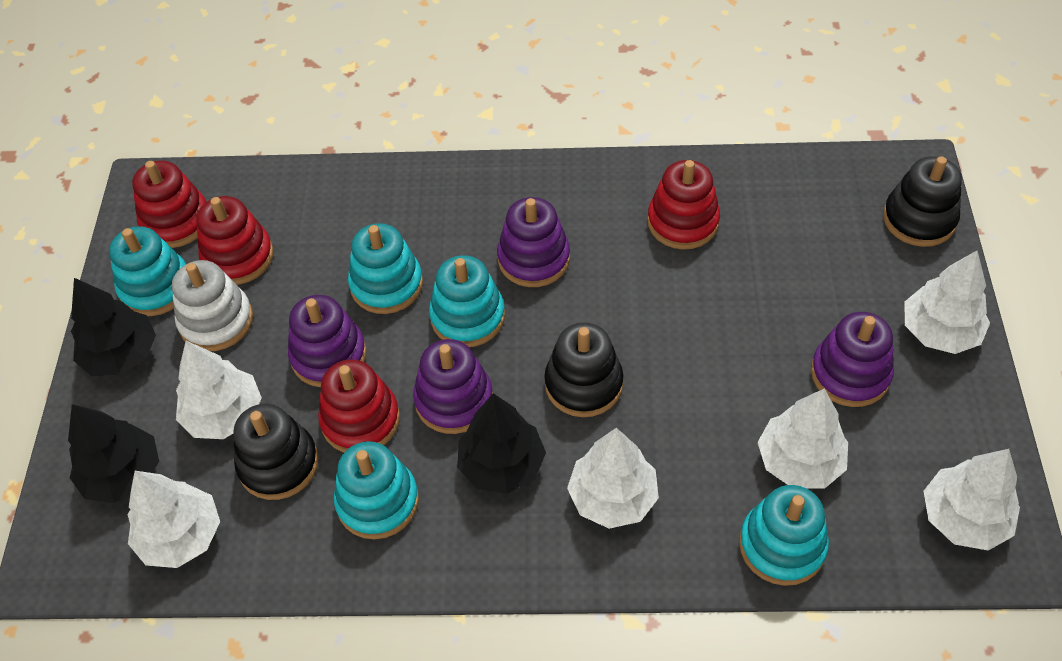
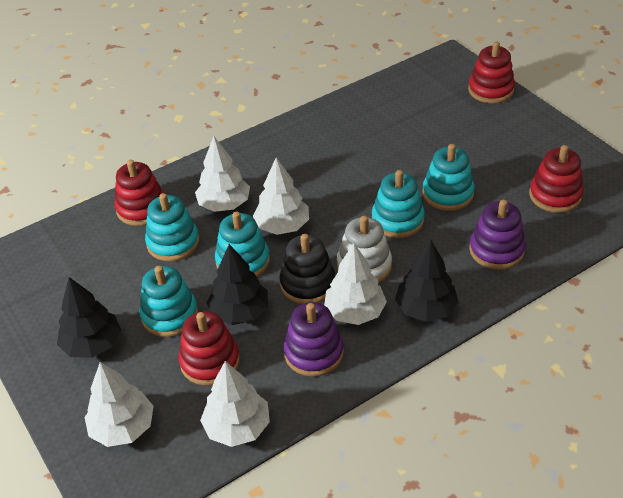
black stacking toy: [233,404,319,500] [544,322,623,417] [883,156,962,247] = 3 -> [280,234,335,304] = 1
purple stacking toy: [288,295,367,387] [413,339,493,434] [497,197,570,287] [811,312,894,407] = 4 -> [283,302,344,377] [469,200,526,270] = 2
white tree: [128,471,220,568] [176,341,262,439] [567,428,659,529] [758,389,848,488] [904,250,990,354] [924,449,1020,551] = 6 -> [84,362,154,447] [195,137,250,212] [200,361,270,447] [253,158,309,235] [324,243,387,325] = 5

